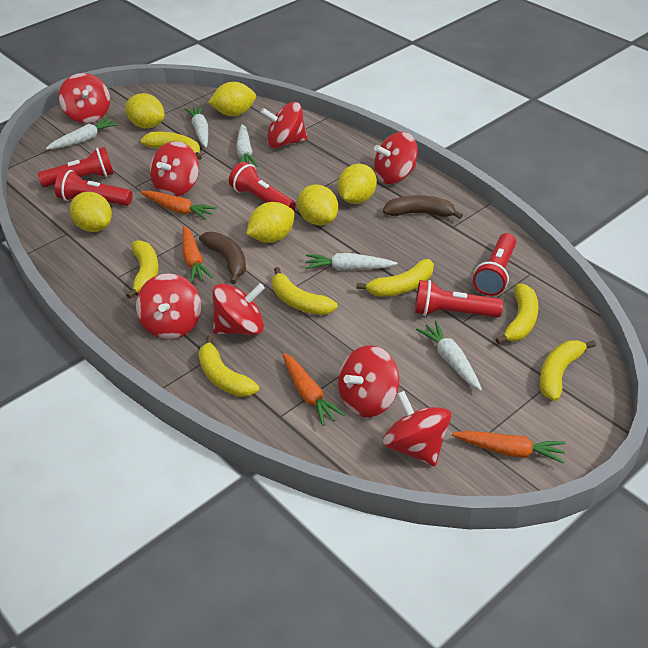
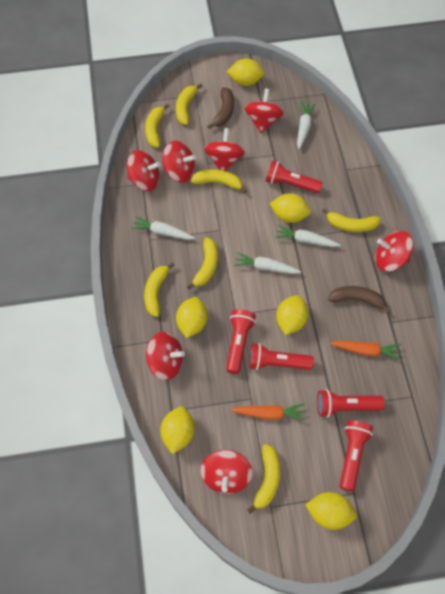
orange carrot: [140,191,217,220] [182,225,213,283] [283,353,345,426] [452,431,565,464] = 4 -> [231,404,305,421] [330,341,401,360] = 2
red spinning top: [59,73,110,123] [136,273,201,339] [150,141,199,196] [213,283,265,335] [261,102,308,148] [338,346,399,417] [374,132,418,184] [383,391,452,466] = 8 -> [127,150,161,191] [146,332,185,380] [162,141,196,183] [200,450,253,494] [204,128,245,171] [244,88,284,133] [375,231,413,272] = 7
white carrot: [46,117,119,150] [185,106,208,148] [236,124,258,167] [305,253,398,270] [416,321,482,391] = 5 -> [131,216,195,240] [234,252,301,274] [275,225,341,247] [297,102,315,150] = 4

